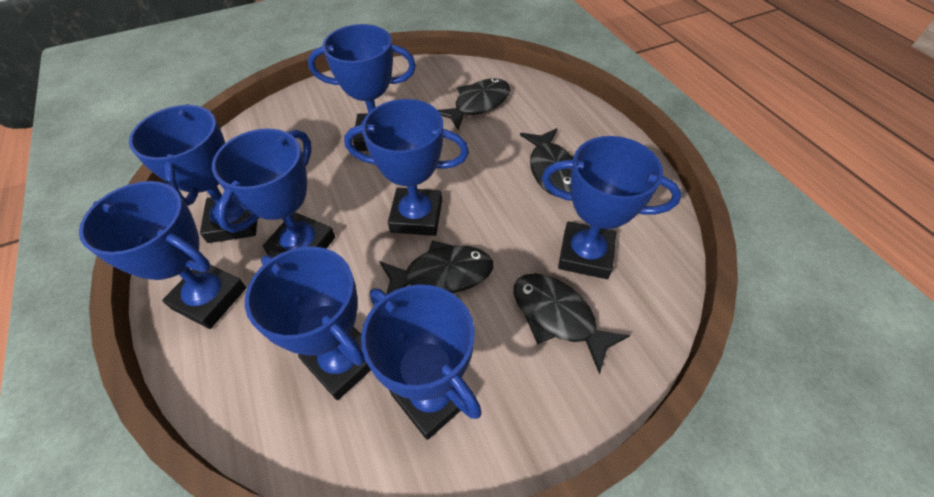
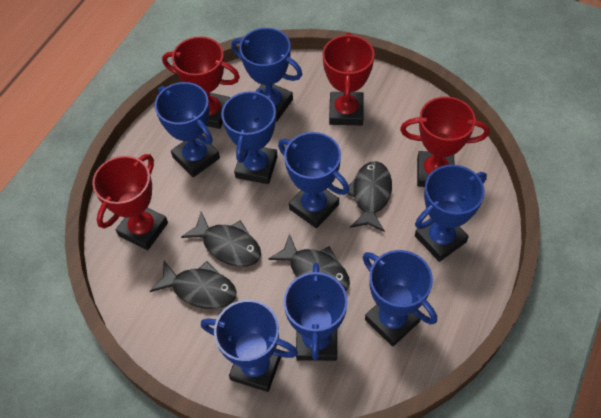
red trophy: none = 0 -> [92,154,168,250] [162,36,240,129] [322,32,375,125] [400,97,489,187] = 4

